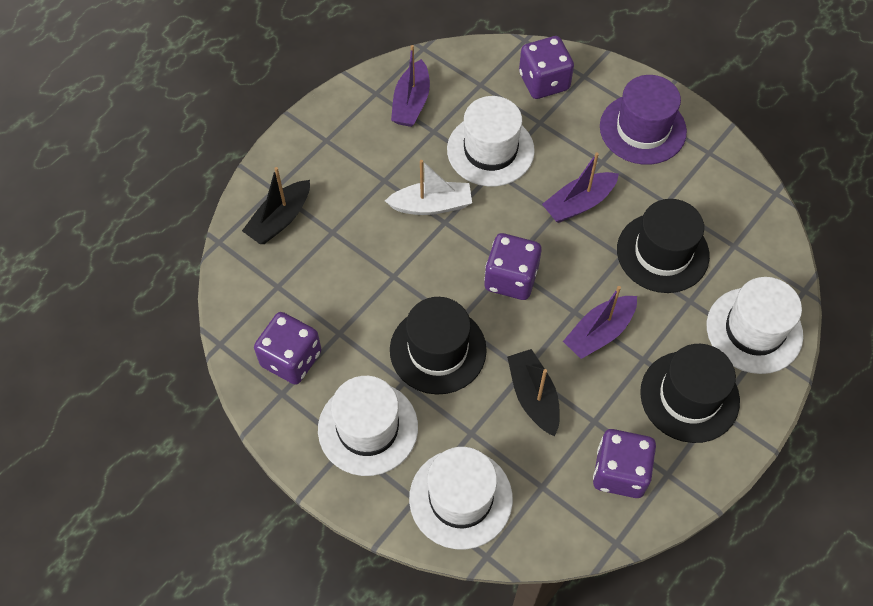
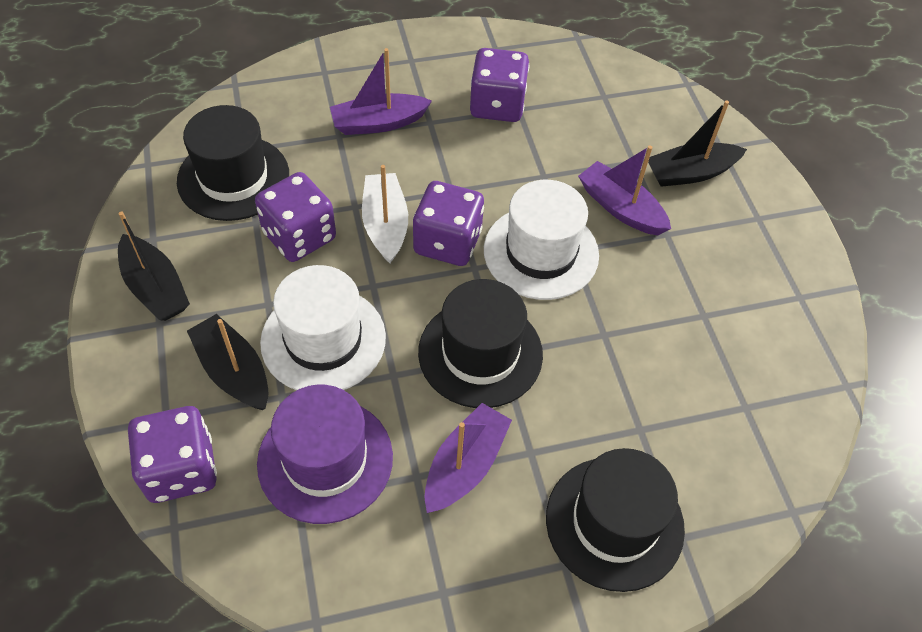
black boat: [242,167,310,244] [507,349,560,436] = 2 -> [118,211,190,321] [187,314,269,410] [648,100,747,187] = 3
white hat: [318,376,418,476] [409,447,513,550] [447,96,535,186] [707,277,803,374] = 4 -> [260,265,386,390] [484,180,599,300] = 2

